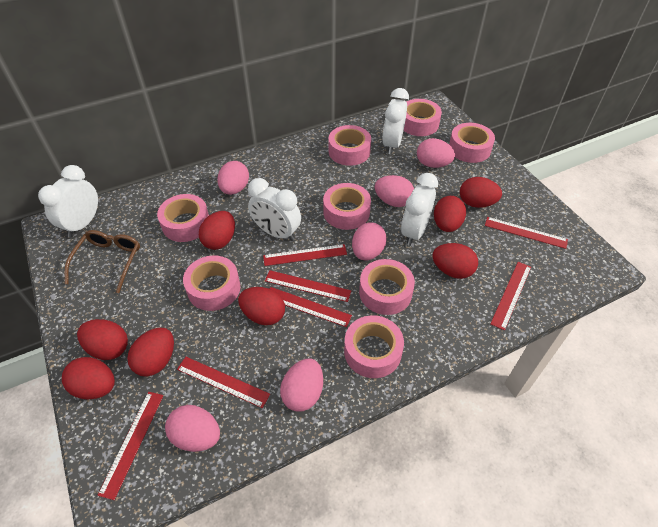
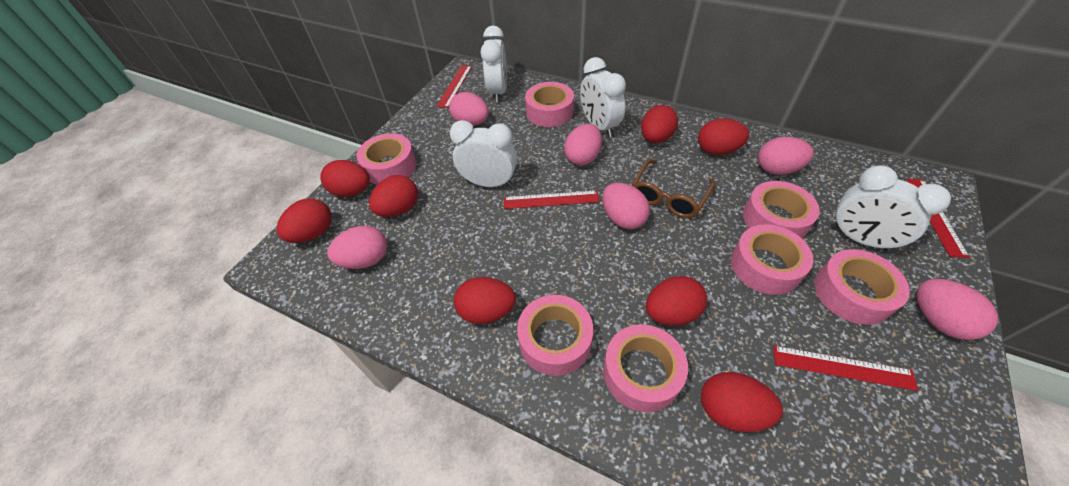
pink tape: [157,194,209,242] [183,255,240,311] [323,183,371,230] [329,125,371,166] [344,315,404,378] [359,259,415,315] [404,99,442,136] [449,123,495,163] = 8 -> [357,133,417,184] [517,295,593,376] [525,82,574,127] [603,324,688,412] [731,224,813,295] [743,181,820,238] [814,249,910,325] = 7
red ruler: [97,392,164,500] [177,357,270,408] [263,244,347,266] [265,270,351,302] [270,287,352,327] [485,217,568,249] [490,262,531,331] = 7 -> [436,65,472,108] [504,191,600,209] [773,346,919,391] [907,179,970,258] = 4

